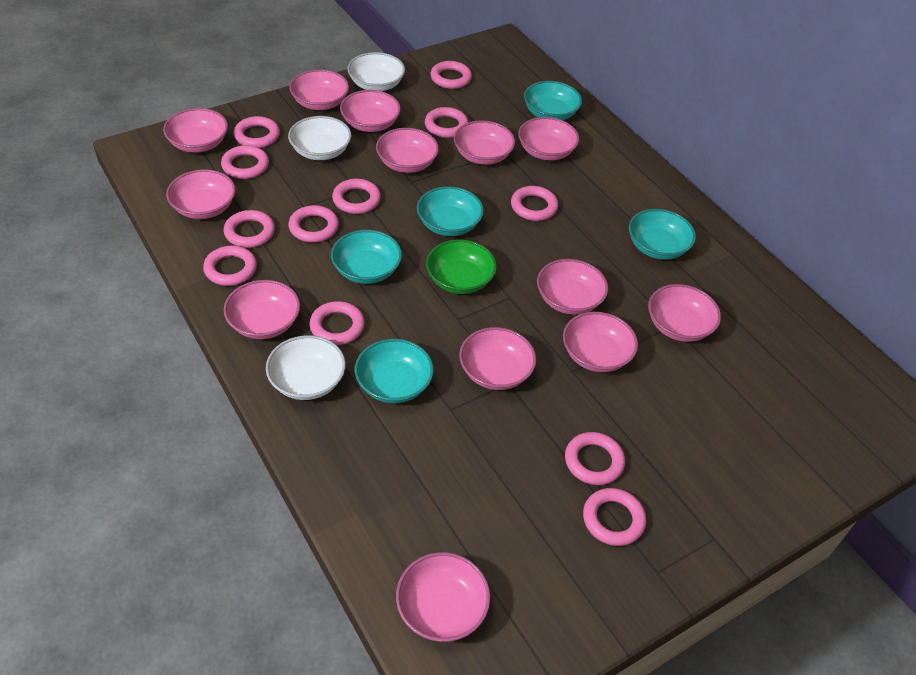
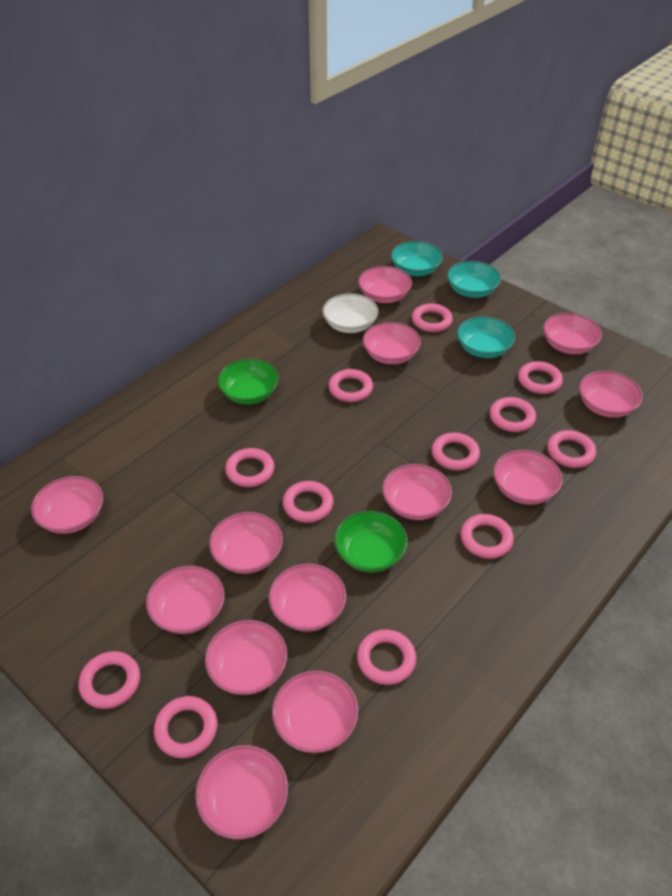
green bowl: [426,239,497,294] = 1 -> [217,359,279,404] [334,511,408,573] = 2
turquoise bowl: [331,230,402,284] [355,339,434,403] [417,186,484,236] [524,81,582,120] [629,209,696,260] = 5 -> [391,241,443,276] [447,261,501,298] [457,316,515,358] = 3
white bowl: [266,335,346,400] [288,116,351,160] [347,52,405,91] = 3 -> [322,293,378,333] = 1

